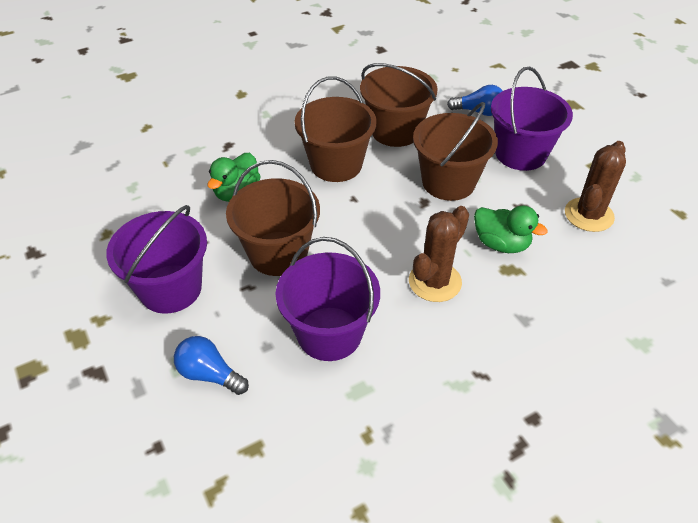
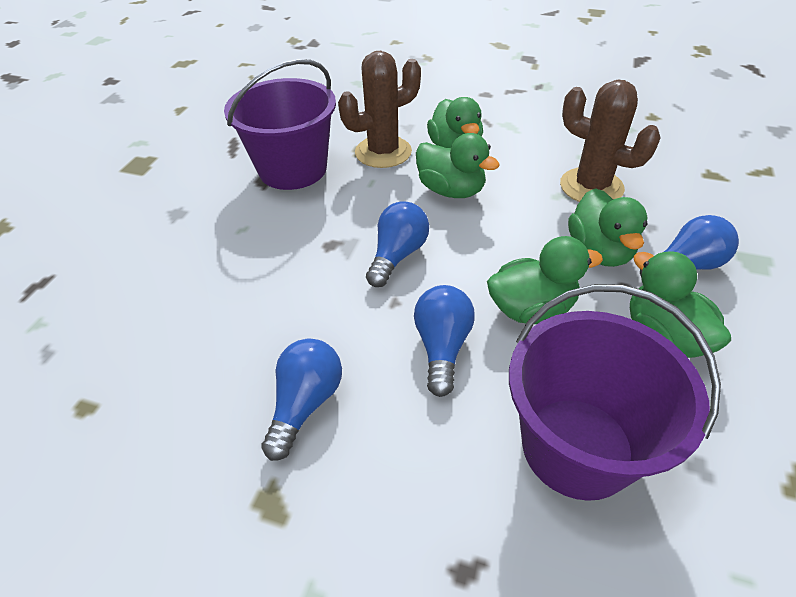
blue light bulb: [174,336,249,395] [447,85,503,116] = 2 -> [261,338,342,461] [366,201,429,287] [414,285,475,397] [640,215,739,277] = 4
brown bucket: [226,160,320,276] [295,77,376,182] [360,63,438,147] [413,102,498,201] = 4 -> none = 0
green duck: [207,153,260,202] [474,206,547,253] = 2 -> [416,133,500,198] [427,97,483,148] [487,236,603,324] [568,188,647,267] [630,252,731,358] = 5
purple bucket: [106,205,207,314] [275,237,380,361] [491,67,573,171] = 3 -> [224,59,336,190] [509,284,721,501] = 2

